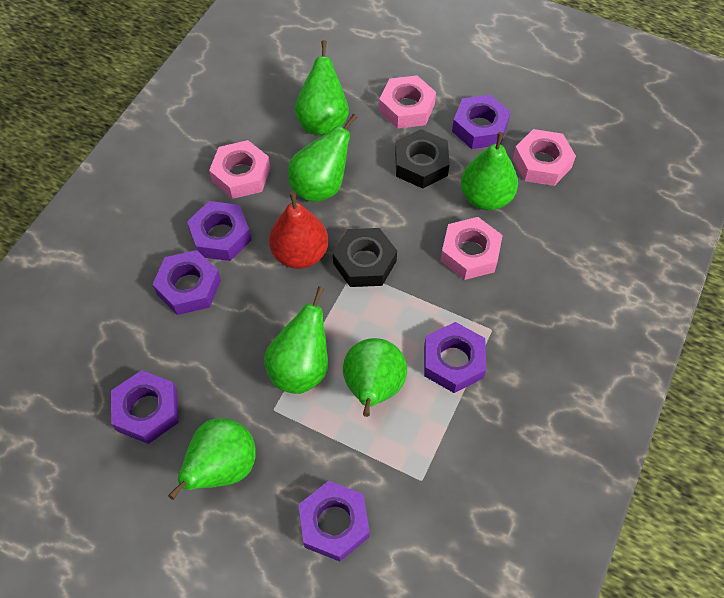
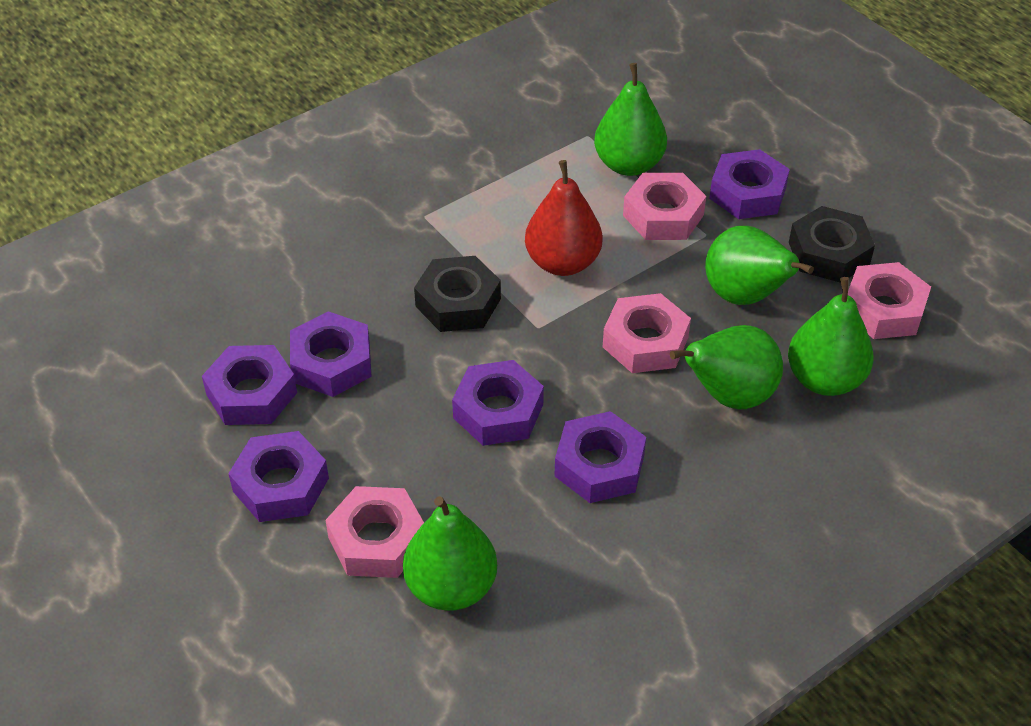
green pear: [168,418,255,500] [264,286,328,394] [288,114,358,202] [295,40,349,135] [343,338,407,417] [461,132,518,210] = 6 -> [403,496,497,611] [594,63,667,176] [670,325,783,410] [705,226,814,305] [788,277,874,396] = 5

